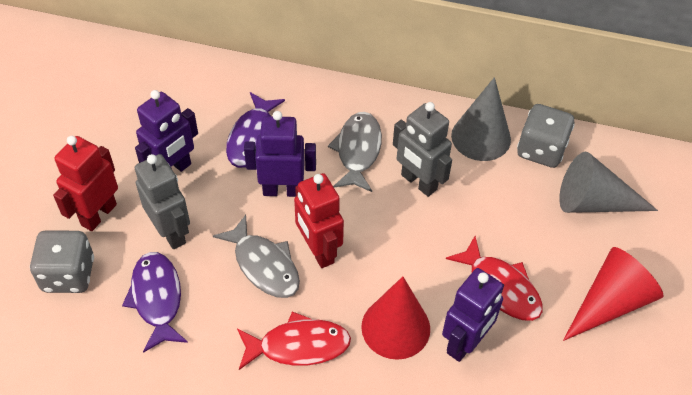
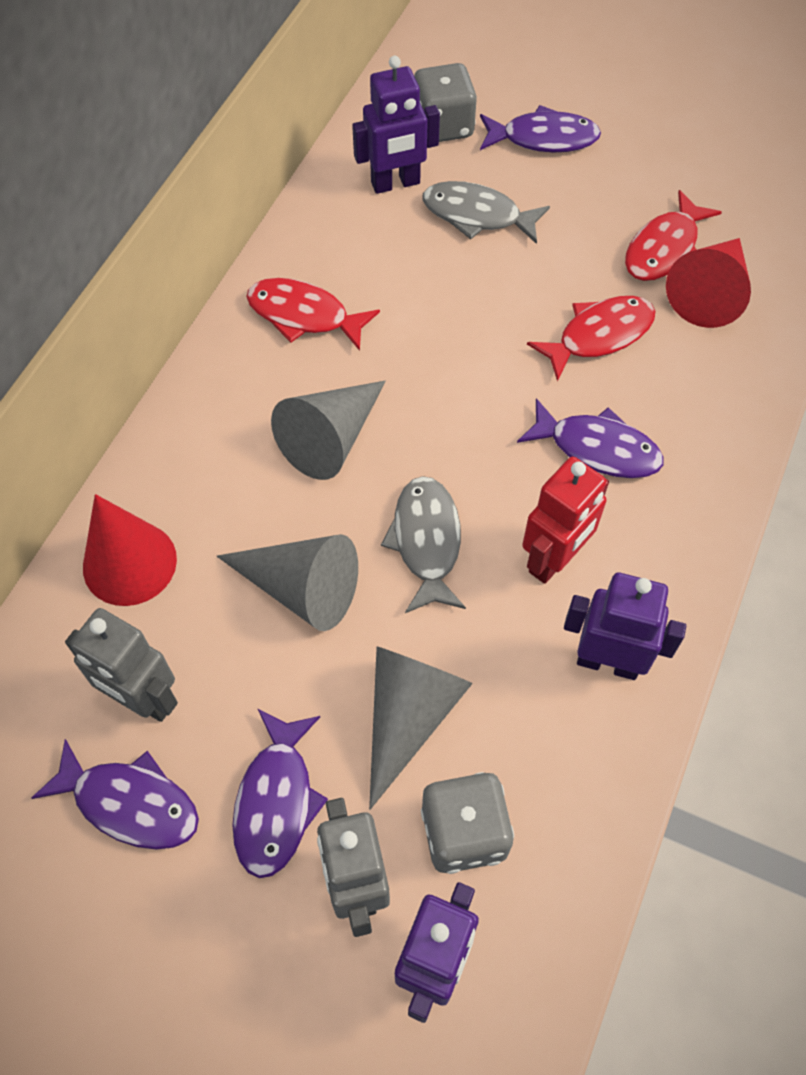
grey cone: [451,77,511,161] [559,152,658,213] = 2 -> [217,534,358,631] [271,381,386,480] [369,647,473,810] = 3
purple fish: [122,252,188,353] [226,92,285,168] = 2 -> [31,739,199,850] [232,709,328,878] [480,105,601,152] [517,398,664,478] = 4
red fish: [237,311,351,370] [446,236,543,321] = 2 -> [246,278,380,351] [527,296,655,381] [625,190,722,281] = 3
red robot: [53,136,118,231] [294,173,344,268] = 2 -> [522,456,609,584] = 1

